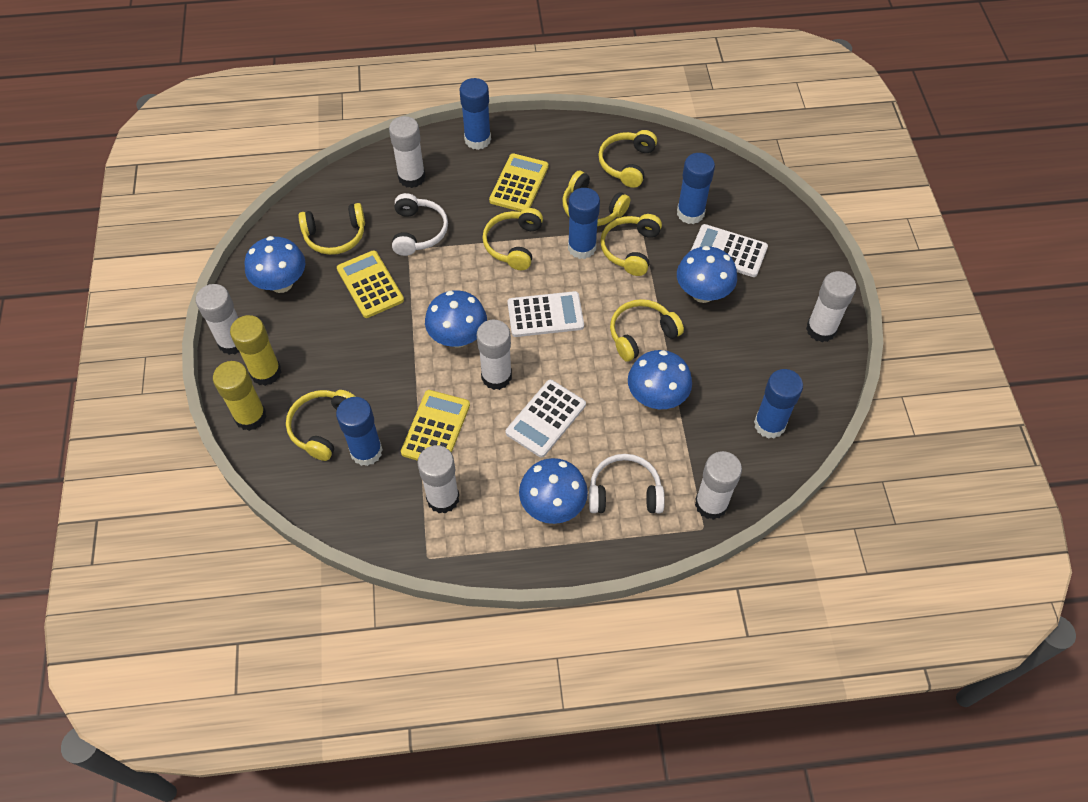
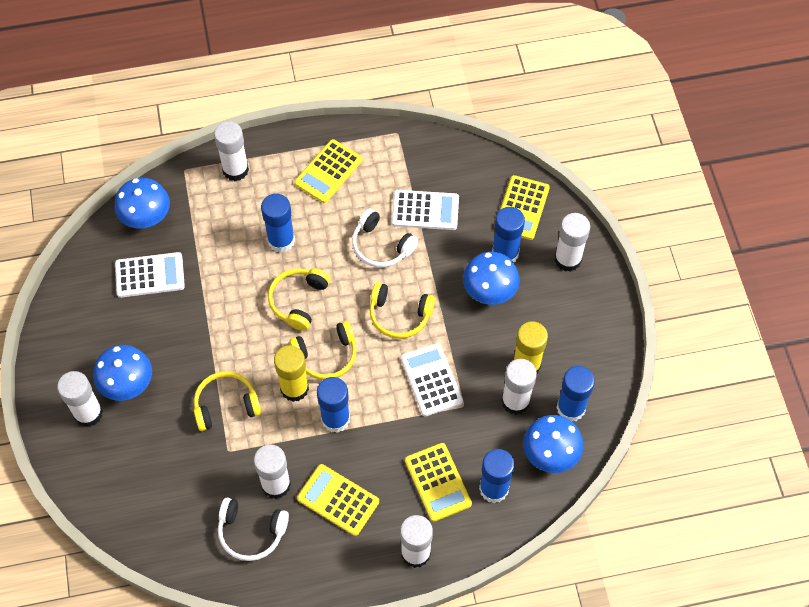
blue mushroom: [245,236,305,293] [425,290,487,347] [519,458,588,524] [628,350,692,409] [677,246,737,303] = 5 -> [93,345,152,401] [114,178,170,229] [463,252,520,305] [523,415,584,473] = 4
yellow calculator: [337,250,404,318] [401,390,470,461] [489,153,549,212] = 3 -> [294,139,362,203] [297,464,379,536] [405,443,472,522] [500,175,550,240] = 4
yellow headphones: [286,390,356,461] [298,203,365,255] [483,208,543,270] [562,171,630,226] [598,130,657,188] [600,214,662,276] [610,299,684,362] = 7 -> [194,371,261,431] [268,268,330,331] [289,321,356,380] [369,282,435,339] = 4

